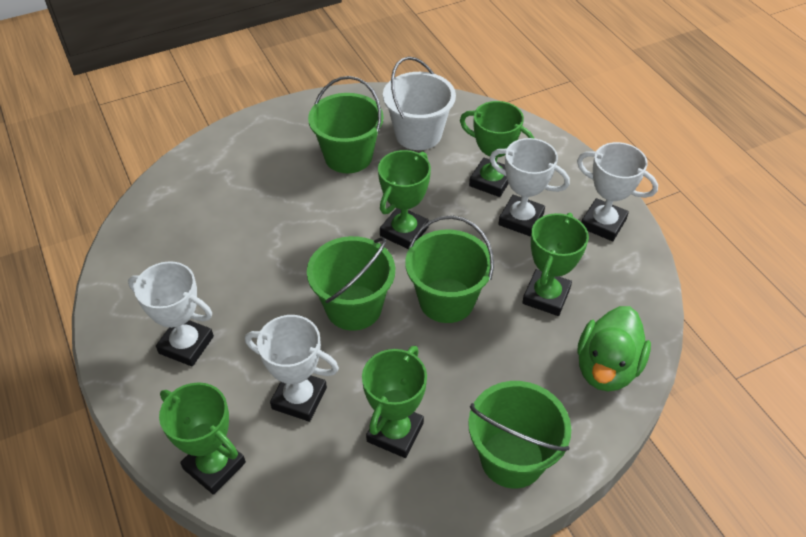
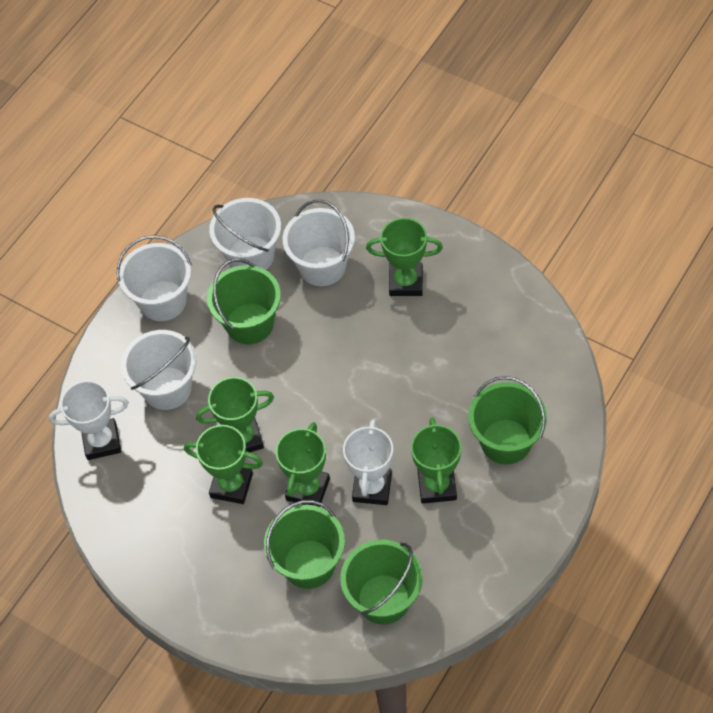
green duck: [577,306,651,391] = 1 -> none = 0
white bucket: [383,57,456,150] = 1 -> [117,235,192,321] [121,330,197,410] [209,198,281,270] [283,199,355,286] = 4
white trophy: [128,261,214,366] [245,315,339,422] [490,138,570,237] [577,142,658,241] = 4 -> [49,380,129,460] [343,419,393,505] = 2

